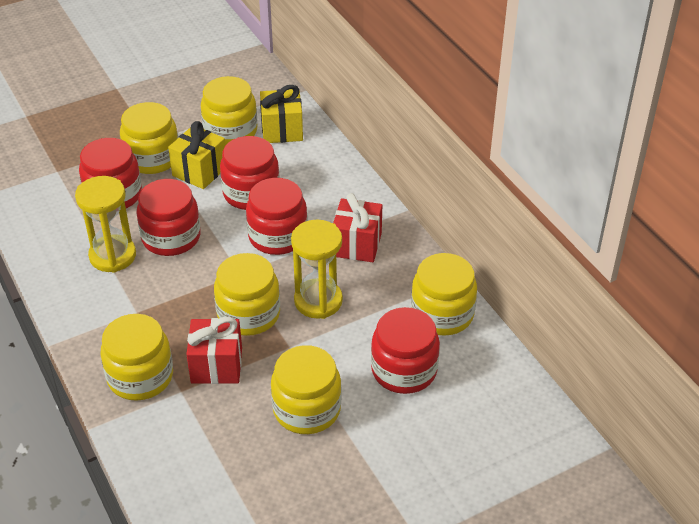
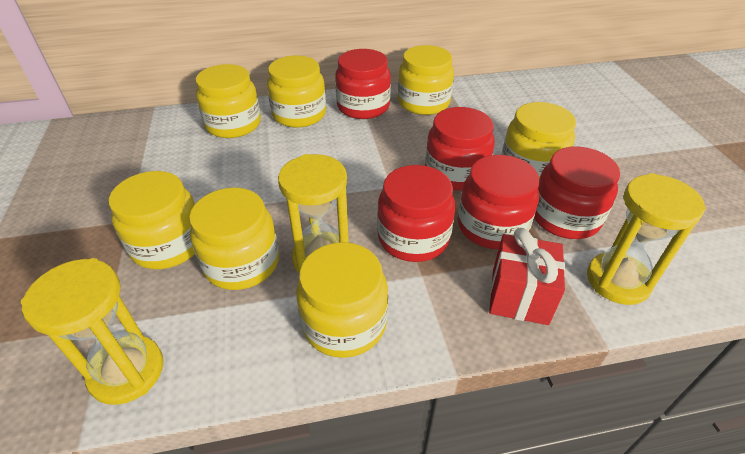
red gift: [186,317,242,384] [333,193,382,262] = 2 -> [489,228,565,325] = 1
yellow gift: [168,121,226,189] [260,85,303,143] = 2 -> none = 0
yellow hourglass: [75,176,136,273] [291,220,343,319] = 2 -> [21,258,164,405] [278,154,349,273] [587,173,706,305] = 3
yellow jar: [101,314,173,401] [120,102,178,174] [201,76,257,145] [214,253,280,336] [271,345,341,434] [411,253,477,336] = 6 -> [109,171,195,269] [189,188,279,290] [195,64,261,138] [267,56,326,128] [296,242,388,358] [398,45,454,115] [502,102,576,179] = 7

